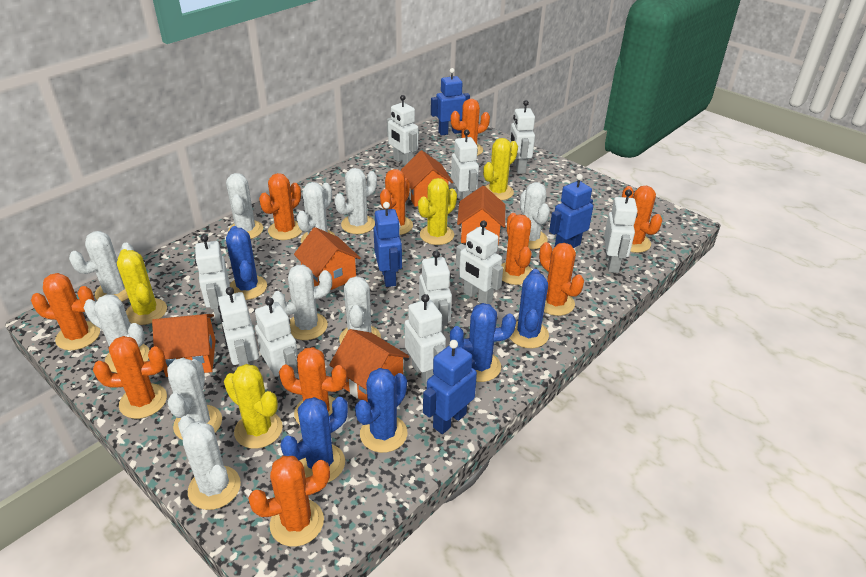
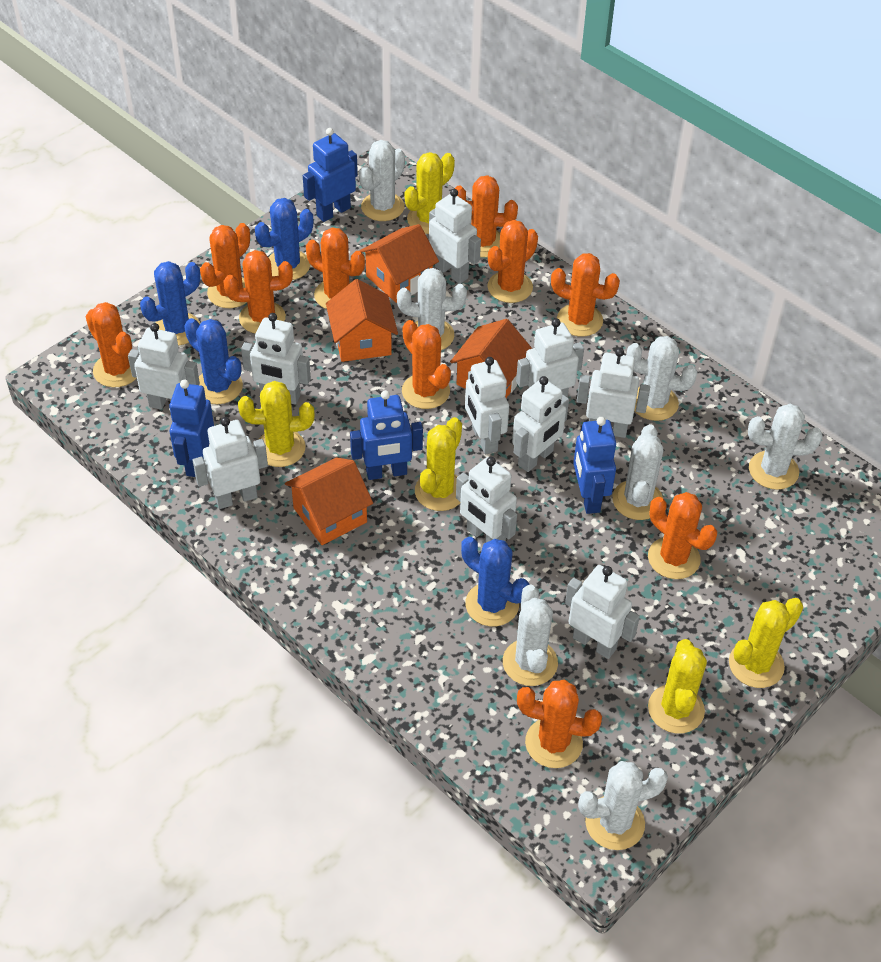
blue cactus: [226,226,267,300] [281,397,348,482] [355,368,407,453] [450,303,516,382] [510,269,549,348] = 5 -> [140,261,200,346] [184,318,243,404] [255,198,313,280] [461,537,529,627] = 4
orange house: [152,314,216,377] [294,227,361,290] [329,329,409,402] [401,150,453,207] [457,186,505,245] = 5 -> [285,458,373,545] [326,279,398,362] [360,224,439,303] [450,319,532,398] = 4
white cactus: [69,231,134,302] [84,294,150,373] [167,358,222,440] [178,416,241,510] [226,173,263,239] [271,265,332,340] [297,182,336,243] [334,168,377,234] [339,276,381,344] [520,182,550,249] = 10 -> [359,140,405,221] [397,268,467,350] [503,584,558,686] [578,761,668,850] [612,424,663,520] [626,336,698,421] [748,404,823,490] = 7
yellow cactus: [117,249,167,325] [224,364,283,449] [418,178,457,245] [483,138,518,200] = 4 -> [238,381,314,467] [404,152,455,234] [415,417,462,511] [648,639,707,734] [729,598,803,688] = 5

